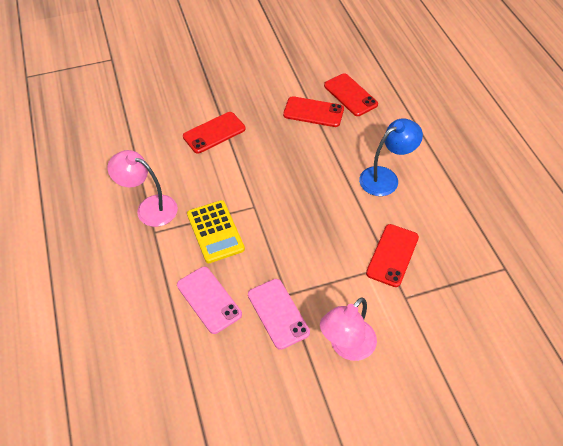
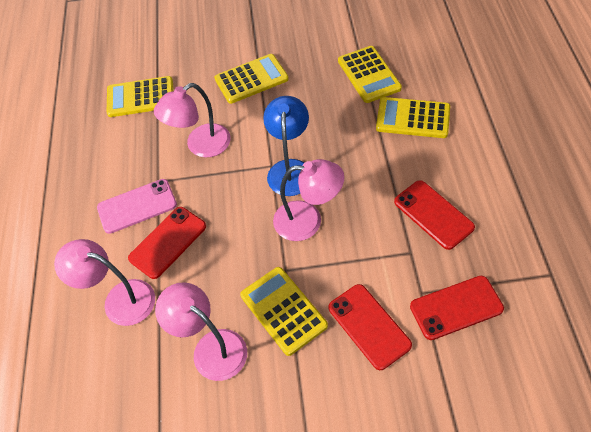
pink lamp: [108,150,178,227] [320,297,377,361] = 2 -> [54,239,155,326] [154,83,231,158] [155,282,247,381] [273,159,344,241] = 4
pink phone: [177,267,242,334] [248,279,310,350] = 2 -> [97,179,177,234] = 1
yellow calculator: [187,200,245,263] = 1 -> [107,76,174,117] [214,54,289,104] [240,267,328,356] [338,46,402,103] [376,97,450,138] = 5

